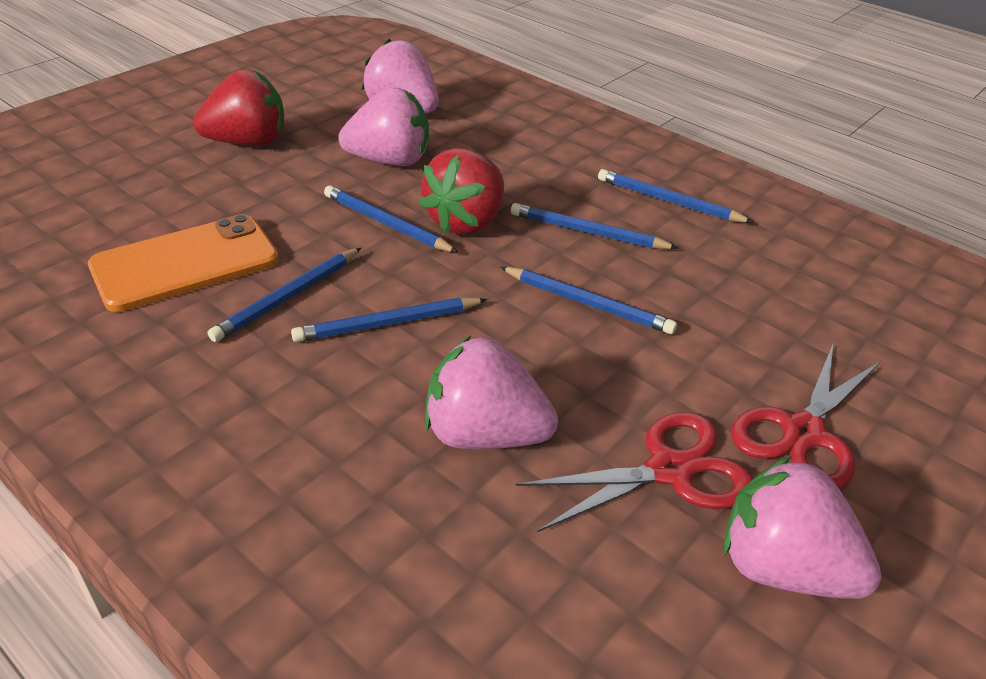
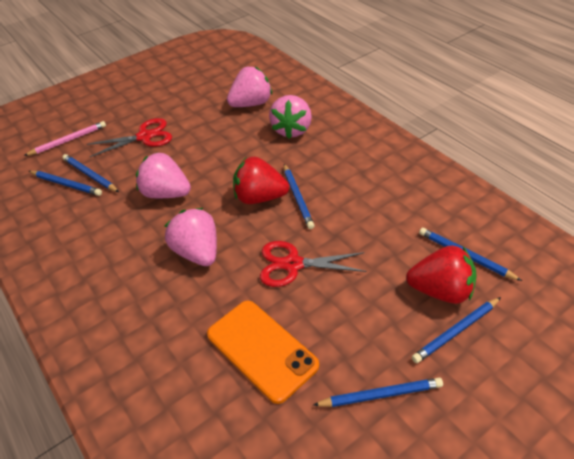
pink pencil: none = 0 -> [24,121,106,156] = 1

